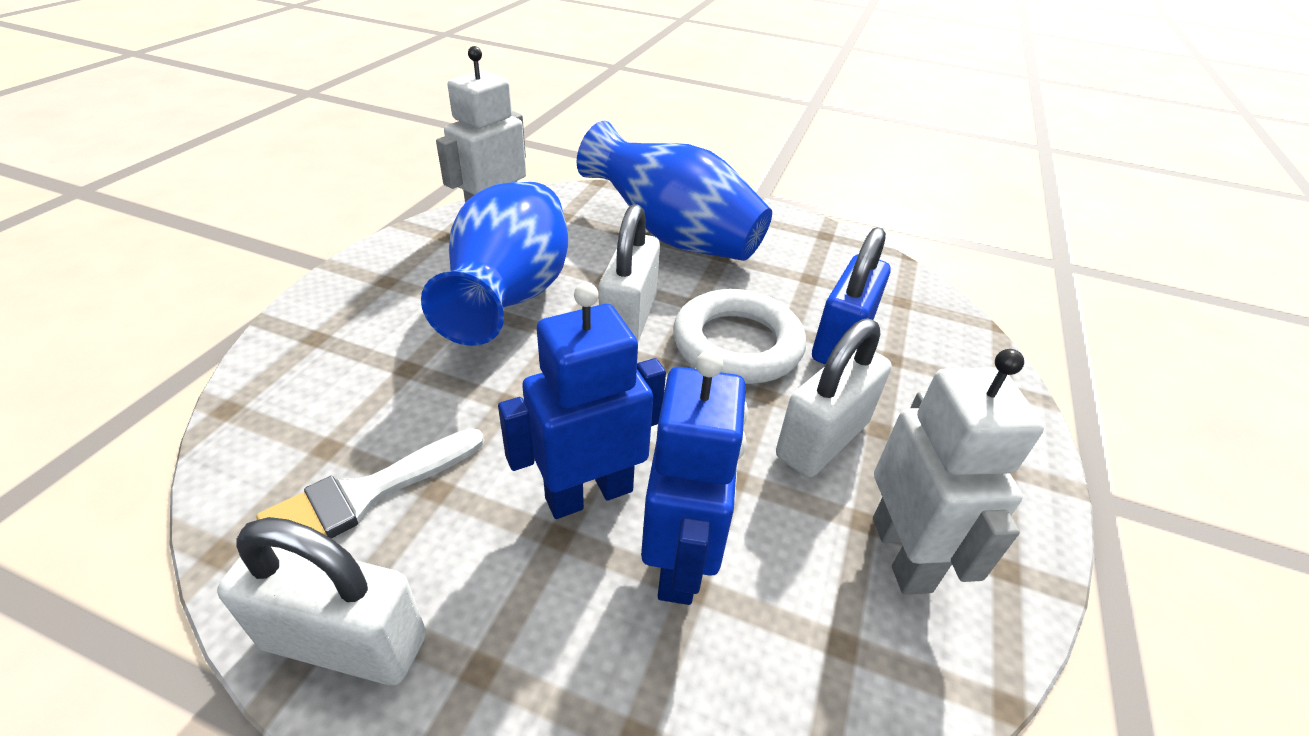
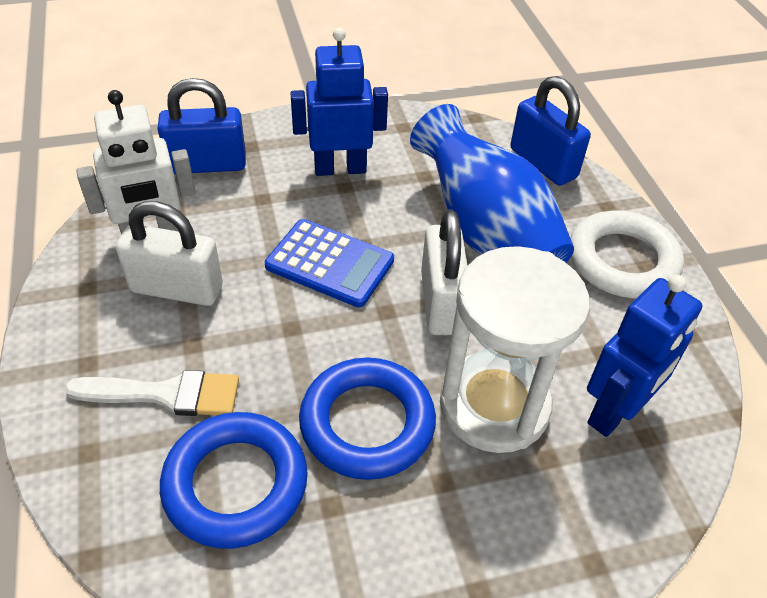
blue calculator: none = 0 -> [265,219,394,307] = 1
blue padlock: [812,227,890,365] = 1 -> [157,78,246,174] [510,76,591,186] = 2
blue ring: none = 0 -> [160,412,308,549] [299,357,436,480] = 2
blue vase: [421,182,568,346] [577,121,772,261] = 2 -> [410,104,574,263] = 1
white hourglass: none = 0 -> [440,246,590,453] = 1
white padlock: [217,517,426,686] [599,204,660,343] [776,318,892,477] = 3 -> [116,201,223,306] [421,210,467,335] = 2
white robot: [436,46,526,203] [873,349,1044,595] = 2 -> [76,90,196,235] = 1

